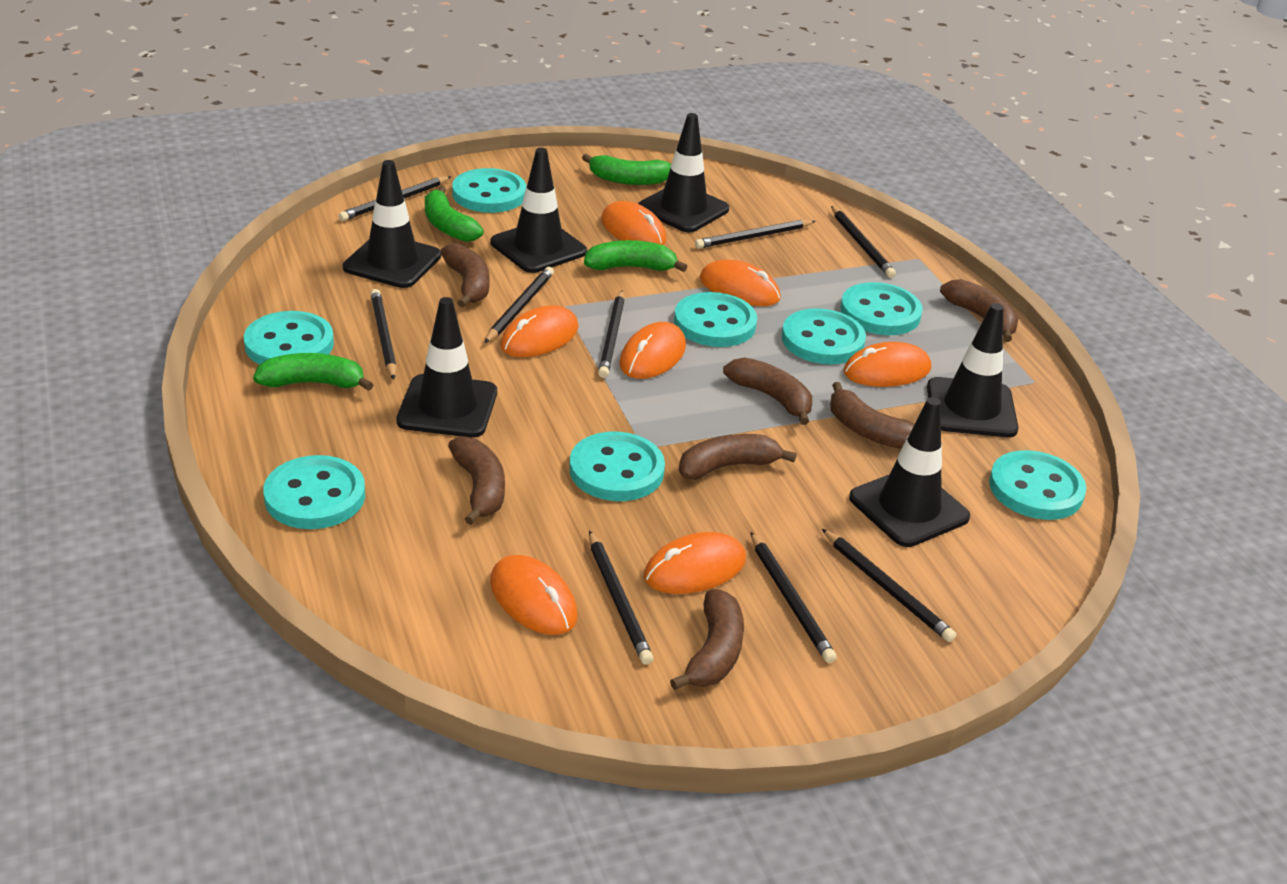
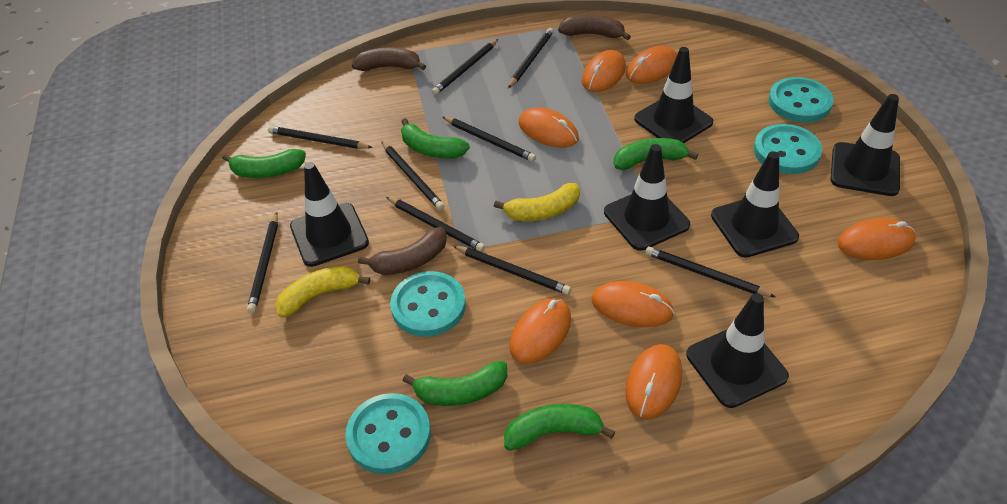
brown banana: [440,243,490,307] [448,436,505,525] [670,589,744,690] [679,434,797,480] [723,357,812,425] [830,382,914,449] [940,279,1019,342] = 7 -> [352,48,426,71] [358,227,447,275] [558,15,631,40] = 3
green banana: [253,353,374,391] [425,186,484,242] [582,154,671,185] [584,240,688,272] = 4 -> [222,149,306,178] [401,118,470,159] [403,361,508,406] [504,404,615,450] [614,138,698,170] = 5
turquoise button: [244,311,334,365] [263,455,365,529] [452,168,526,213] [569,432,665,501] [674,292,757,347] [782,308,866,364] [840,282,923,335] [989,450,1086,520] = 8 -> [345,393,431,474] [390,271,466,337] [754,124,822,174] [768,77,833,122] = 4
yellow banana: none = 0 -> [276,266,370,318] [494,183,580,221] = 2

